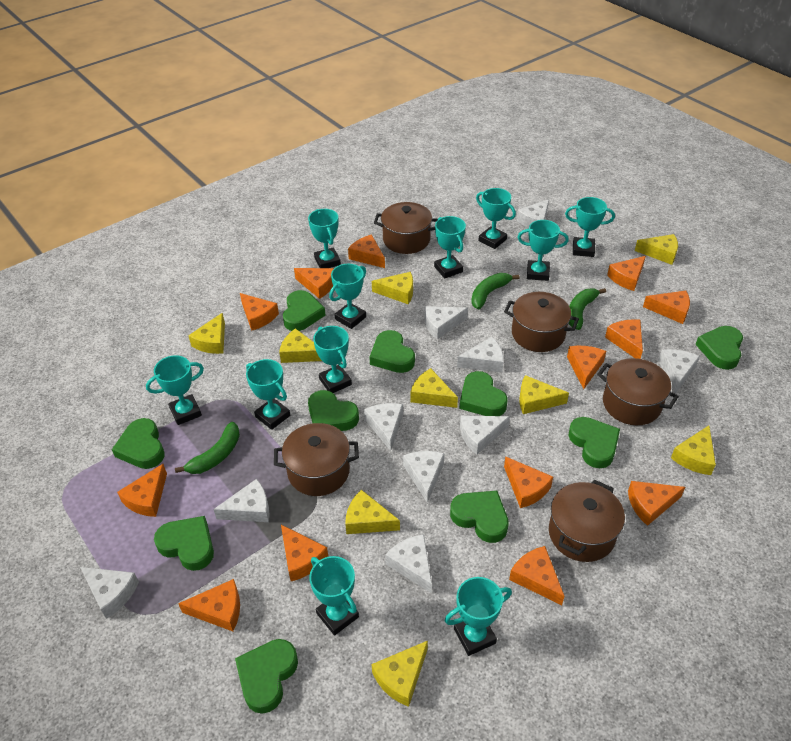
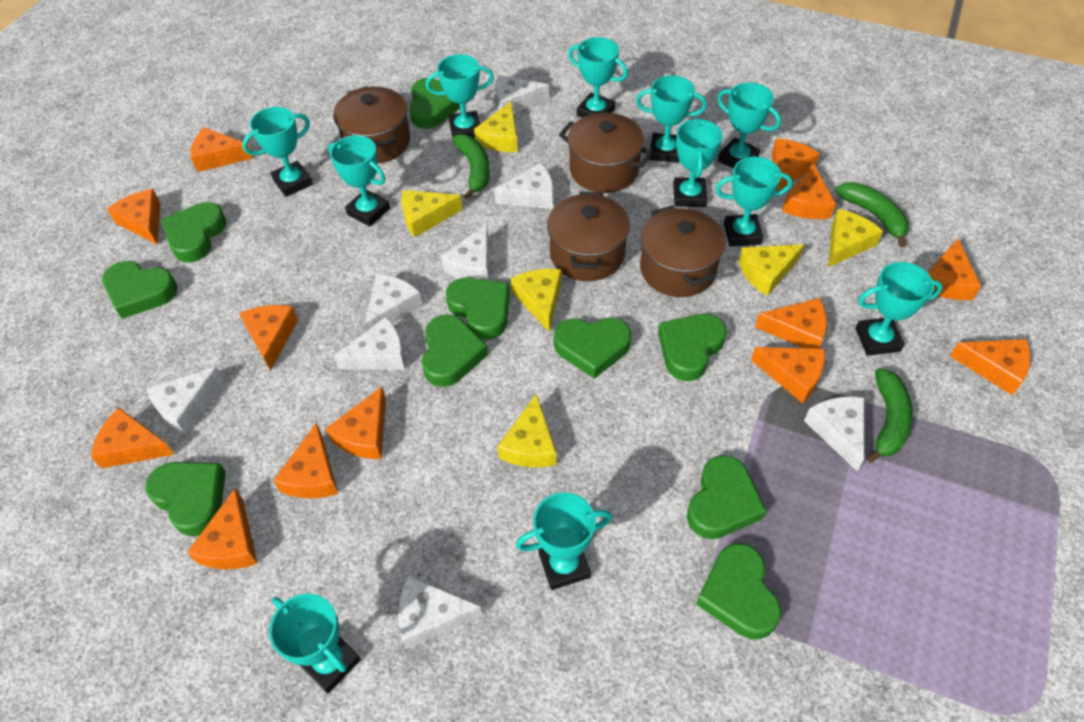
brown pot: [274,423,359,496] [374,202,437,254] [504,292,579,352] [549,479,625,562] [597,358,679,425] = 5 -> [333,86,410,163] [547,191,630,281] [559,113,653,193] [640,205,726,297] = 4
white cheese: [80,567,139,619] [213,479,270,522] [364,403,403,451] [385,534,432,594] [403,451,444,503] [425,306,468,340] [457,337,504,373] [460,416,510,455] [516,199,549,228] [658,349,700,394] = 10 -> [147,367,224,434] [334,317,405,370] [364,274,423,331] [398,575,482,649] [441,224,489,280] [494,163,554,209] [496,75,549,113] [804,396,864,471] = 8
yellow cheese: [188,313,225,354] [279,328,322,363] [345,490,400,534] [371,641,428,707] [372,272,413,304] [411,368,458,408] [520,375,569,414] [635,234,678,265] [671,425,716,475] = 9 -> [402,190,463,237] [474,101,518,152] [497,394,557,467] [511,268,562,332] [738,244,805,296] [828,209,883,267] = 6

